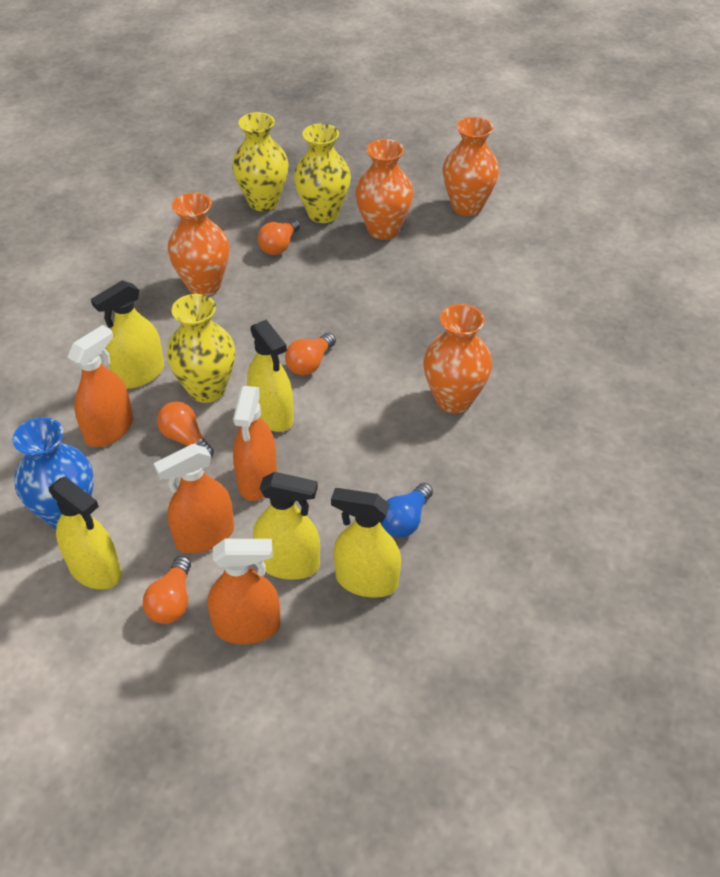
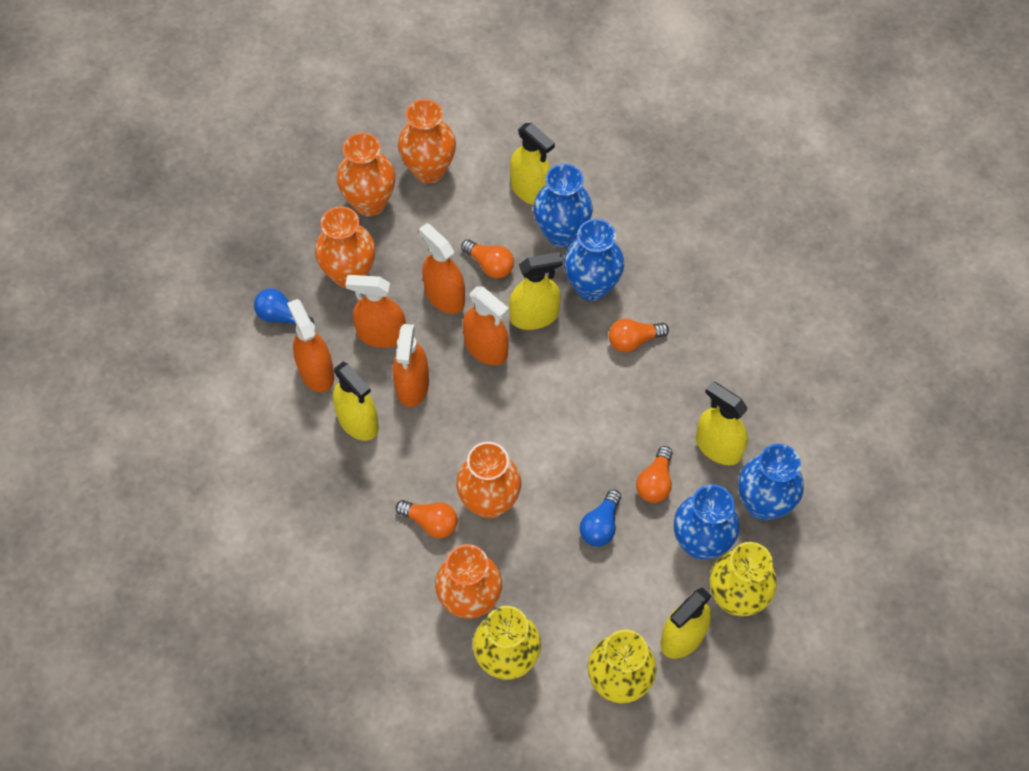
blue light bulb: [380,483,433,538] = 1 -> [254,288,314,325] [580,490,621,547] = 2
blue vase: [13,417,94,529] = 1 -> [533,164,593,247] [564,219,624,301] [673,484,740,560] [738,444,804,521] = 4
orange spray bottle: [67,325,133,447] [154,444,234,554] [207,539,281,644] [233,386,277,501] = 4 -> [287,299,334,392] [345,275,406,348] [393,324,429,407] [419,223,465,314] [463,286,509,365] = 5
orange vase: [168,192,230,296] [355,139,413,240] [423,304,492,413] [442,117,499,216] = 4 -> [315,206,375,288] [337,133,395,216] [398,99,456,184] [435,544,502,619] [456,442,521,519] = 5

